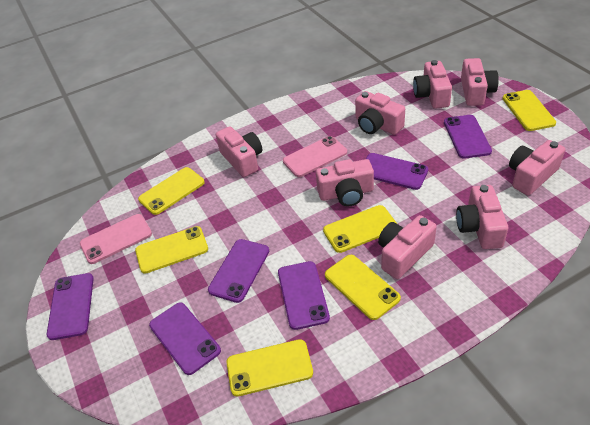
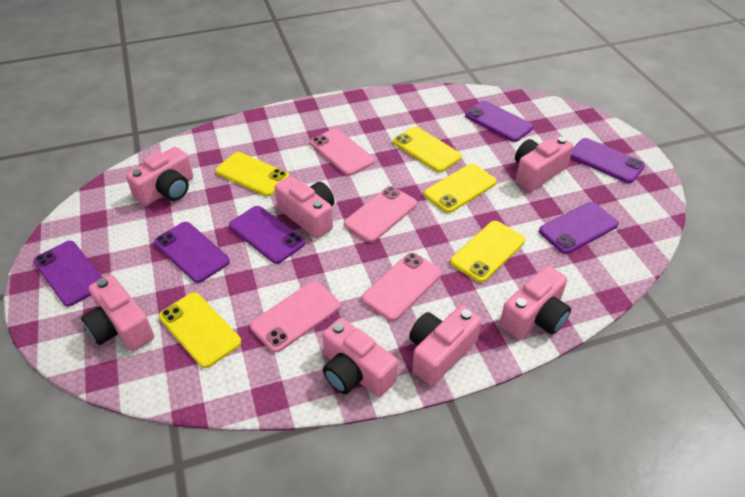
pink camera: [216,126,262,177] [316,159,374,206] [355,91,405,135] [378,215,437,279] [413,60,452,109] [456,185,508,249] [461,58,499,106] [509,140,565,195] = 8 -> [81,275,154,351] [126,147,193,206] [274,176,335,238] [323,318,398,397] [409,305,482,386] [500,265,571,339] [515,136,573,191] = 7
pink phone: [80,214,152,264] [283,136,347,177] = 2 -> [250,281,340,353] [310,129,375,176] [344,186,417,242] [362,252,442,321] = 4
yellow phone: [135,226,208,274] [138,167,205,215] [227,339,313,397] [323,205,397,253] [325,255,401,320] [502,90,556,131] = 6 -> [159,292,241,368] [216,152,289,196] [393,126,462,172] [424,163,497,213] [450,221,525,283] = 5

